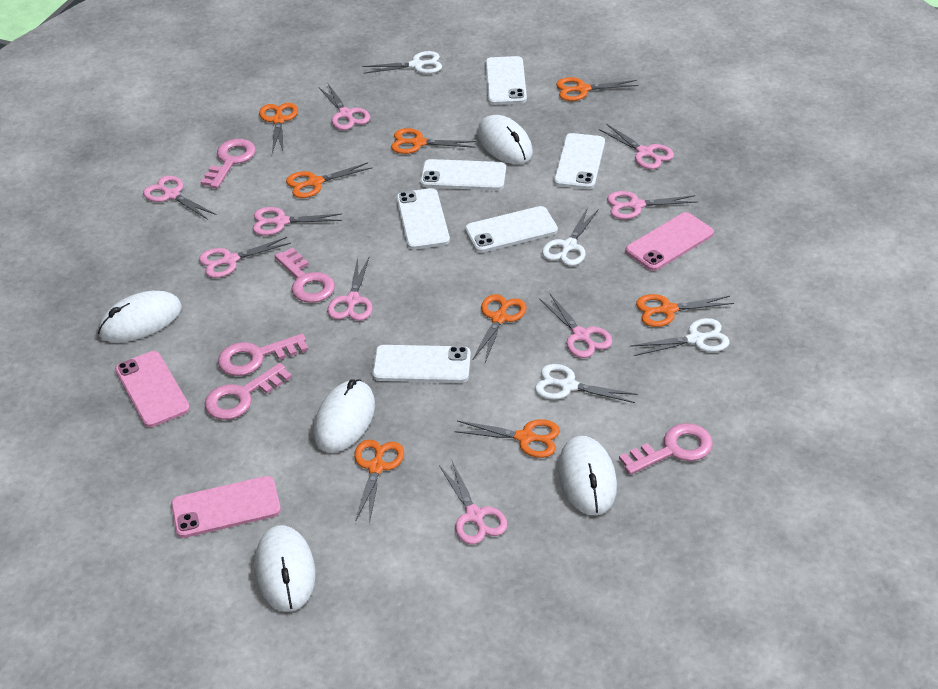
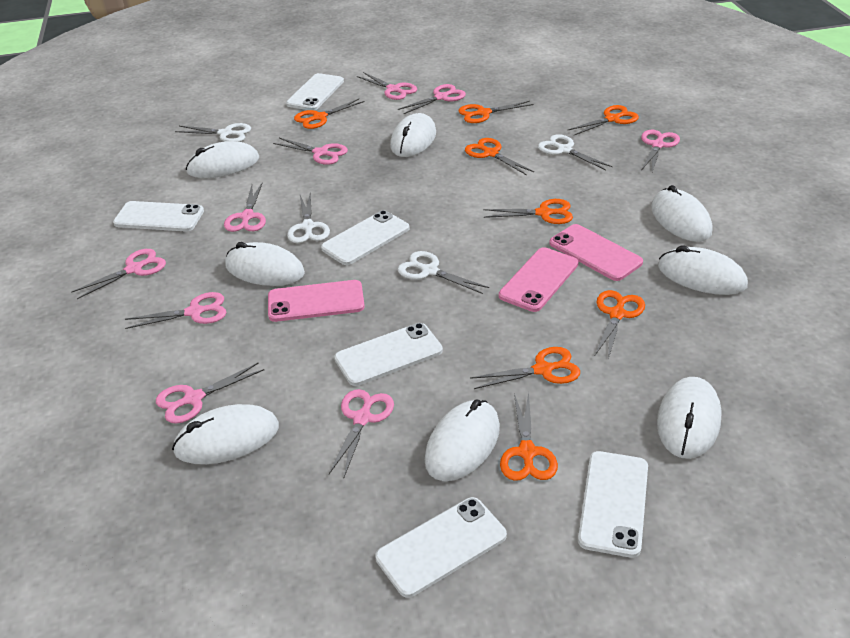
pink key: [200,139,256,188] [204,363,292,420] [218,334,308,376] [275,248,335,303] [619,423,713,475] = 5 -> none = 0
white mouse: [98,291,182,342] [255,525,316,612] [313,379,375,452] [477,115,533,164] [558,436,617,515] = 5 -> [172,404,279,464] [186,141,259,178] [225,242,305,286] [390,113,436,157] [425,399,500,481] [651,185,712,242] [657,377,722,459] [658,245,748,295] = 8

